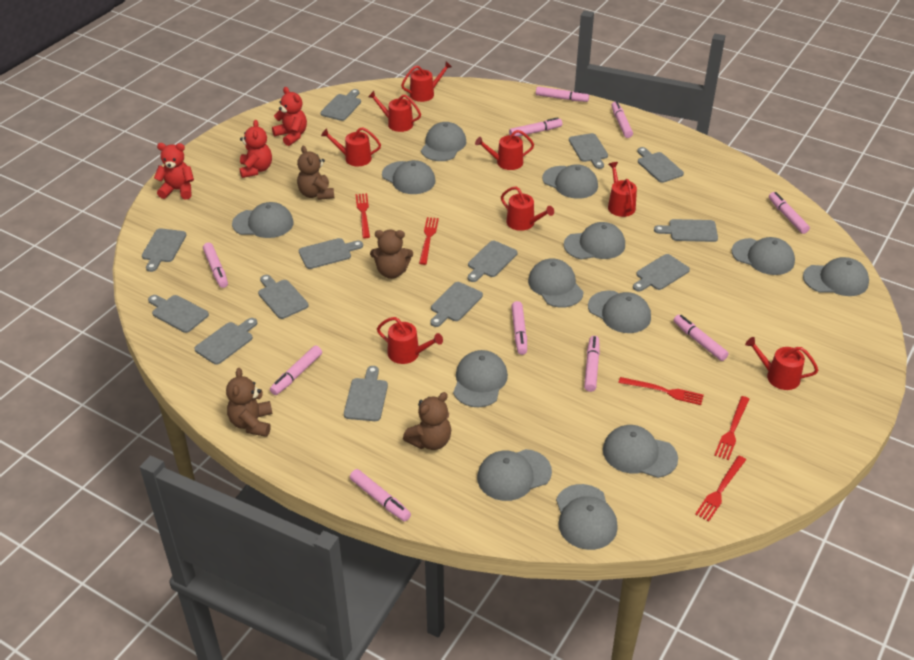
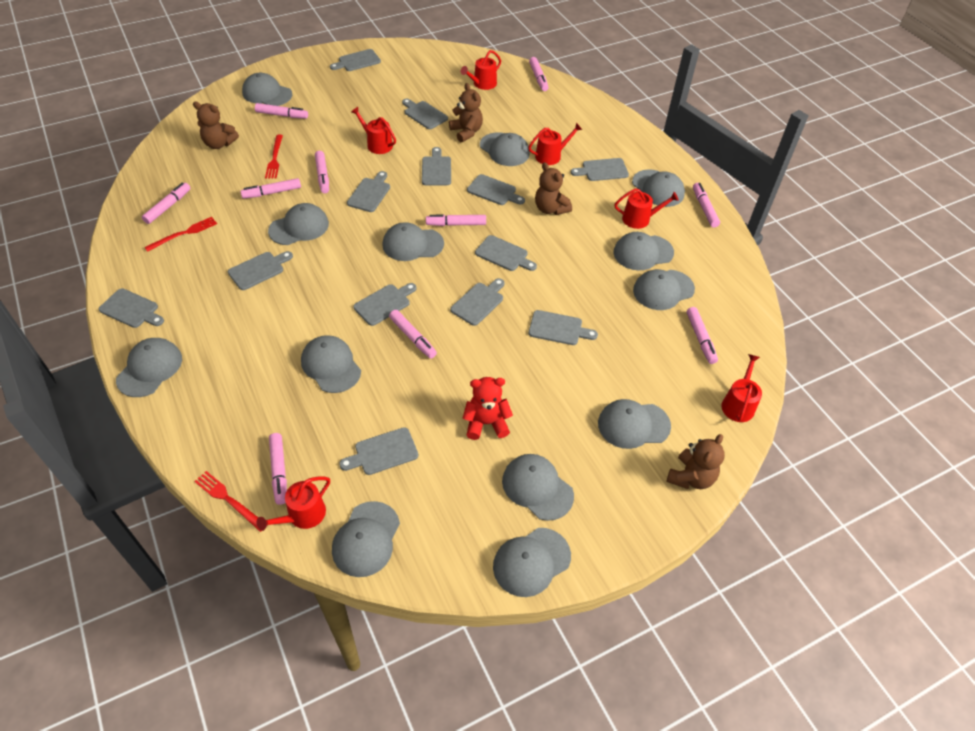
red fork: [356,193,370,238] [419,217,439,265] [618,377,704,405] [695,456,746,521] [714,396,749,460] = 5 -> [144,217,217,252] [194,471,261,532] [265,134,283,178] = 3
red teddy bear: [154,143,194,200] [239,120,272,178] [272,87,307,146] = 3 -> [463,377,513,440] = 1
red watering can: [321,127,381,166] [368,91,421,132] [377,317,443,364] [401,61,452,102] [475,130,534,170] [501,187,554,231] [608,162,637,217] [745,337,818,390] = 8 -> [256,477,330,531] [351,107,396,154] [461,50,501,90] [528,123,582,165] [615,188,679,229] [721,354,762,422] = 6

